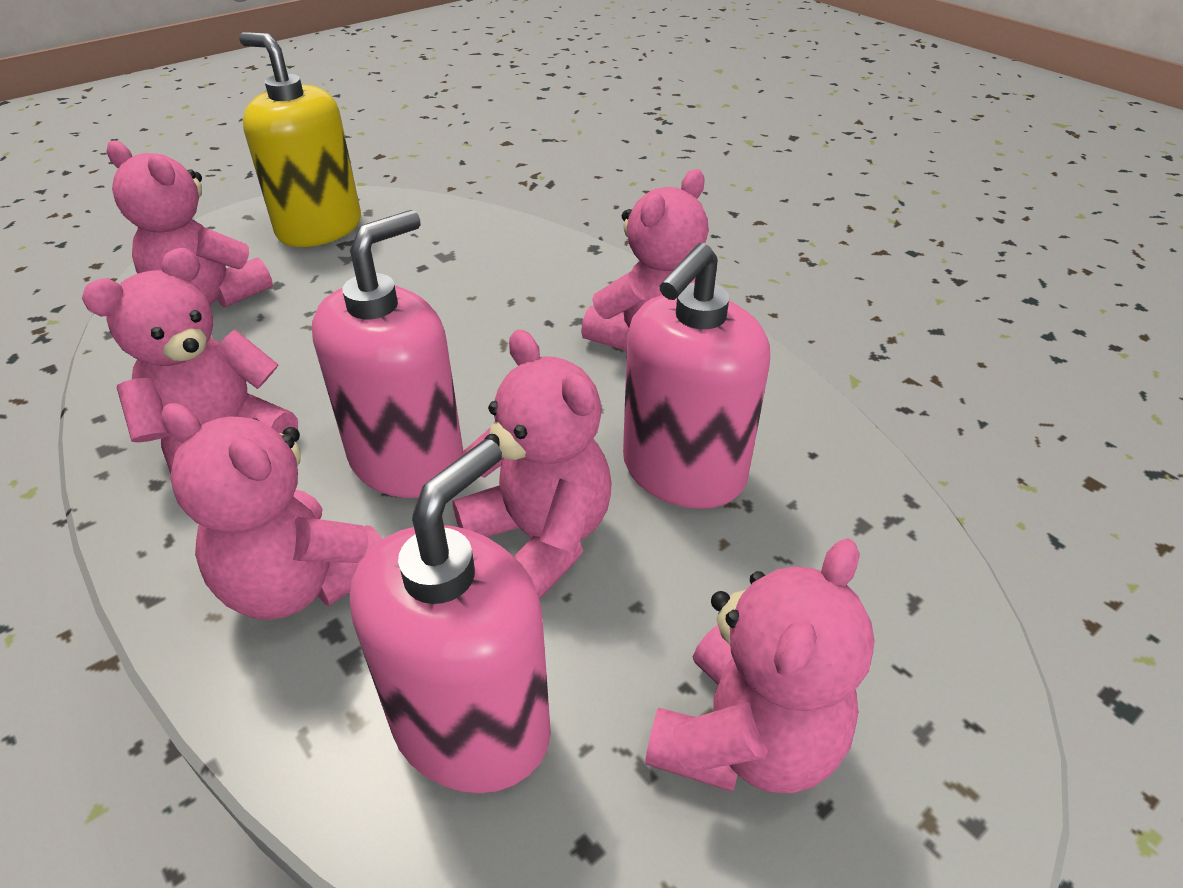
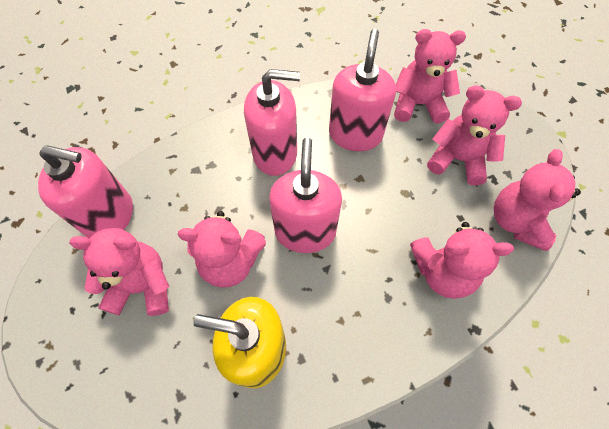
pink soap dispenser: [312,210,463,498] [350,439,551,793] [623,243,770,509] = 3 -> [38,145,133,238] [244,69,300,176] [269,138,342,253] [329,29,396,151] = 4

